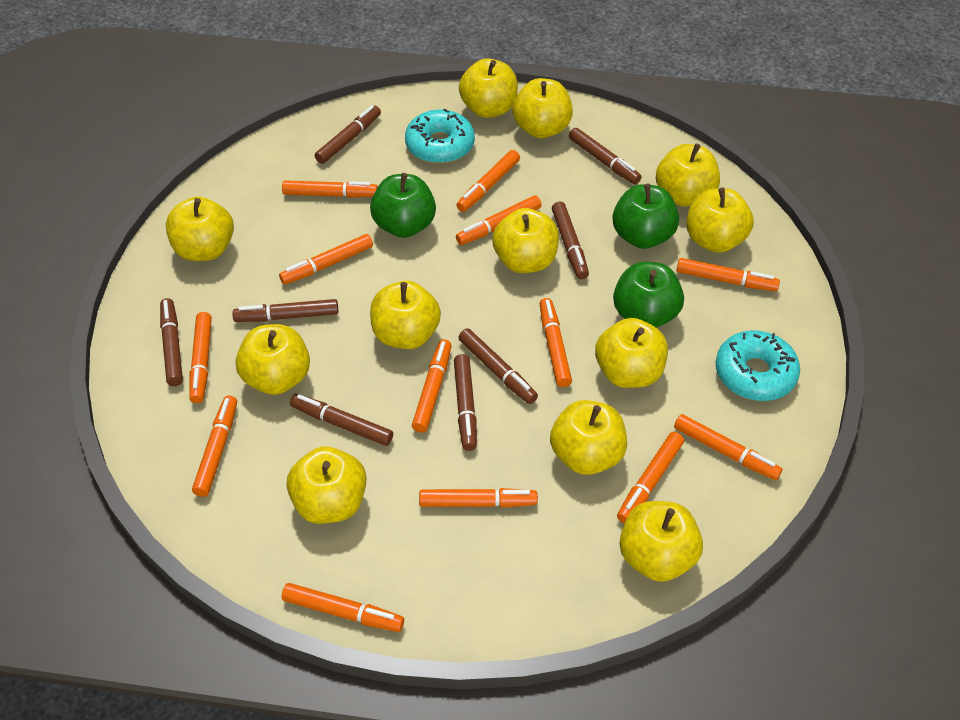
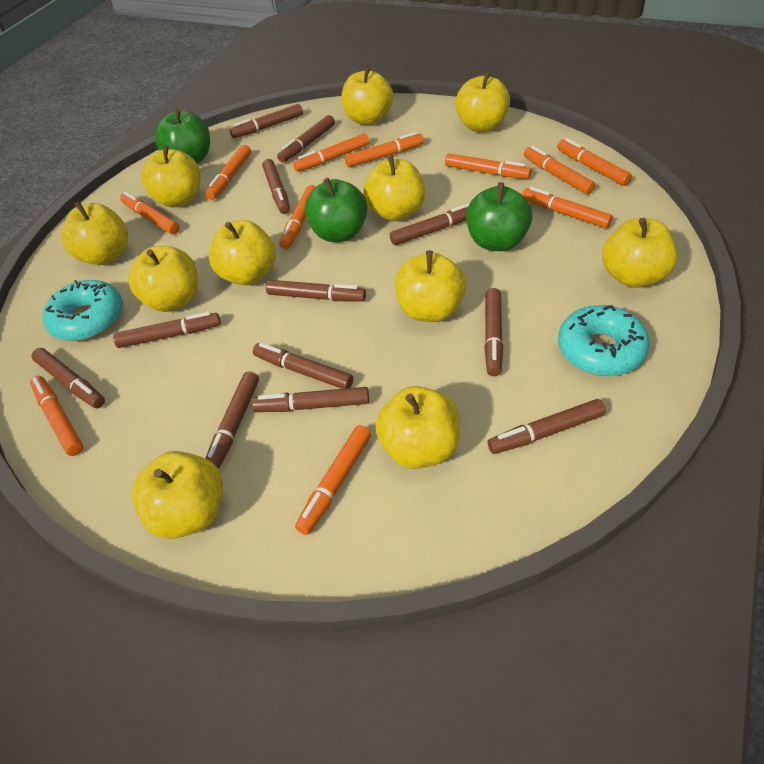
brown marker: [160,298,183,386] [232,299,338,322] [290,394,393,446] [315,105,381,164] [454,354,477,451] [458,328,538,404] [552,202,589,279] [569,128,641,184] = 8 -> [31,348,105,408] [113,312,221,348] [205,372,259,469] [229,104,303,138] [252,387,369,412] [253,343,353,389] [262,159,290,214] [266,280,366,302] [277,115,335,163] [390,203,470,245] [484,288,503,376] [488,399,606,454] = 12
orange marker: [190,312,212,403] [192,396,237,497] [279,234,373,285] [282,181,378,198] [282,583,404,632] [412,339,452,432] [419,488,538,508] [456,150,520,212] [456,195,542,245] [539,298,572,387] [617,432,684,523] [674,414,782,480] [677,258,780,291] = 13 -> [30,376,83,456] [120,191,180,235] [205,145,251,200] [279,185,316,249] [293,133,369,172] [295,425,371,535] [345,132,424,167] [445,153,531,179] [522,187,613,228] [524,146,595,194] [557,138,632,186] = 11
yellow apple: [166,196,234,261] [236,324,310,395] [286,446,366,524] [370,281,441,349] [459,58,518,118] [492,208,559,273] [512,78,573,138] [550,400,627,475] [595,318,668,388] [620,501,703,582] [656,143,720,207] [687,188,754,253] = 12 -> [62,201,128,265] [128,246,198,312] [132,451,223,539] [141,145,201,208] [209,220,276,285] [342,66,393,125] [364,155,425,221] [375,386,460,469] [395,251,466,322] [455,71,510,132] [602,218,678,288] = 11

